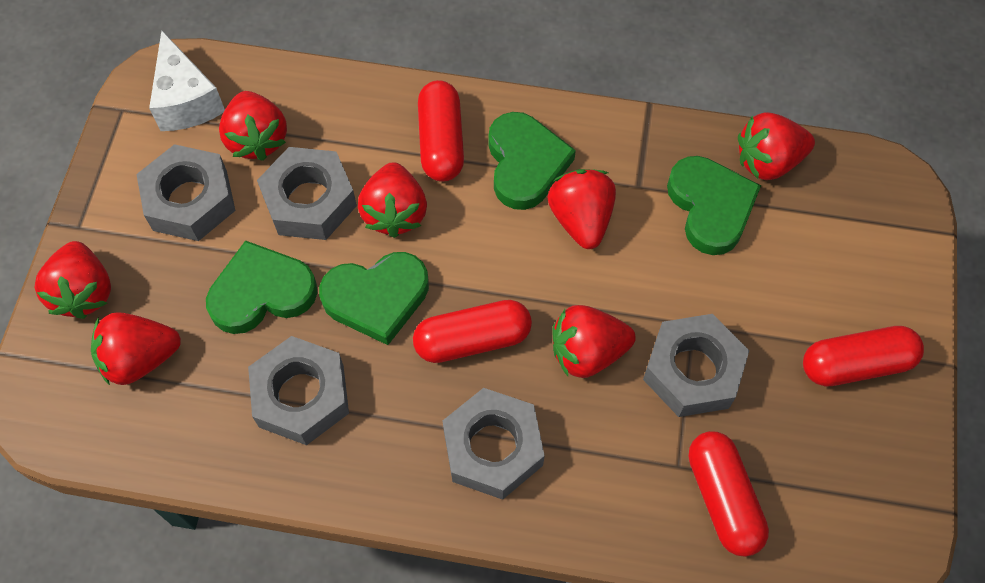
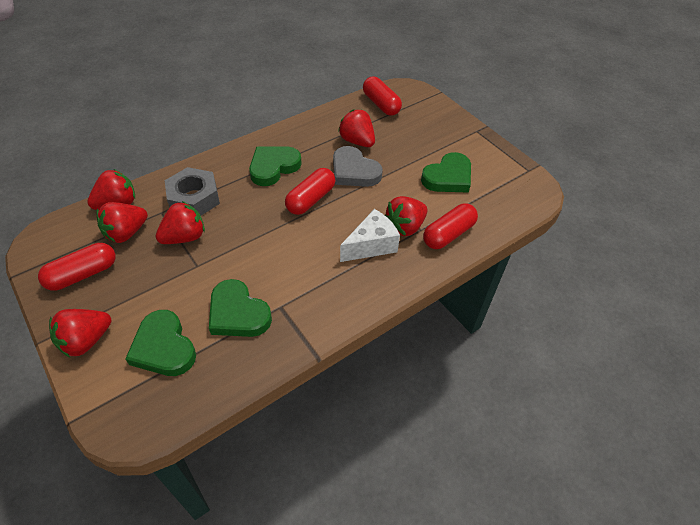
grey heart: none = 0 -> [333,146,383,187] = 1
grey nut: [136,144,236,241] [248,336,349,445] [257,147,357,240] [443,388,545,500] [643,314,749,417] = 5 -> [165,167,220,216] = 1
red strawberry: [35,241,111,319] [91,312,181,385] [219,91,287,161] [358,162,427,238] [547,169,616,249] [553,305,636,378] [738,112,815,180] = 7 -> [49,309,111,358] [87,169,135,210] [96,202,148,243] [155,201,205,244] [338,109,375,147] [385,196,428,236] = 6

